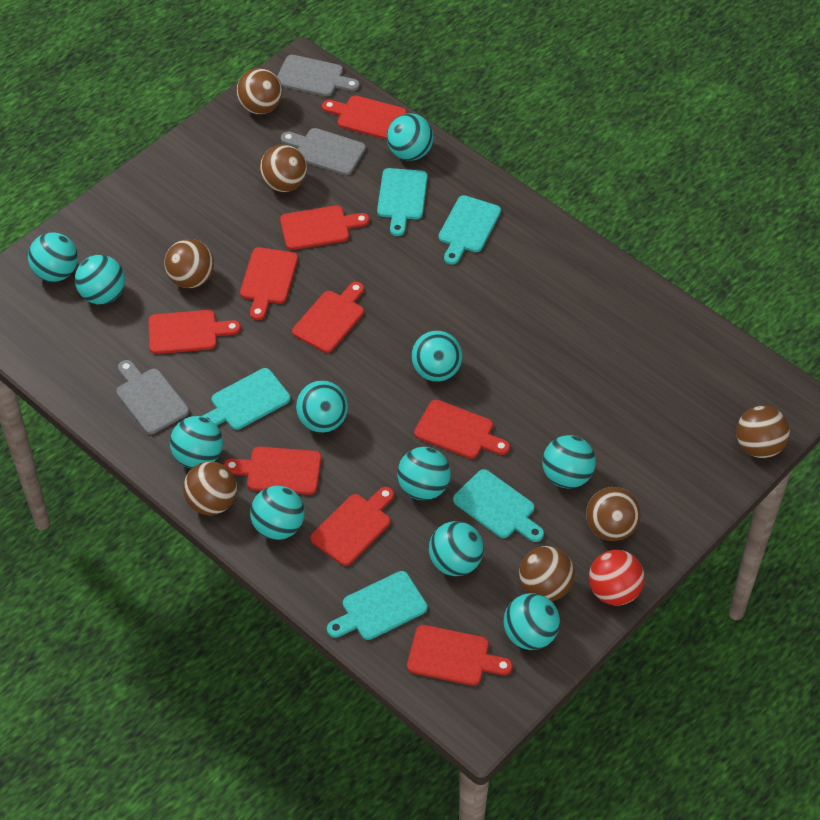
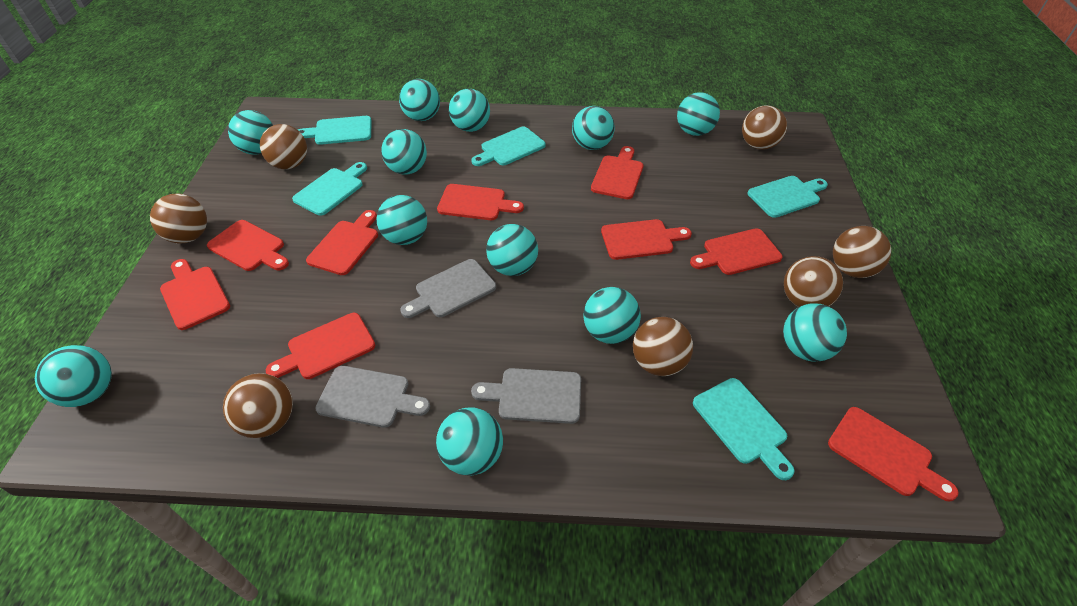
red ball: [589,550,645,606] = 1 -> none = 0
turquoise ball: [28,232,78,282] [75,255,125,304] [170,416,223,469] [250,486,305,540] [296,380,348,433] [387,113,433,161] [397,447,451,500] [411,331,462,382] [429,521,484,576] [503,593,560,650] [542,435,596,489] = 11 -> [35,345,112,407] [228,110,273,155] [376,195,427,245] [381,129,427,175] [399,79,440,121] [436,407,503,476] [449,89,490,132] [486,224,538,276] [572,106,615,150] [583,287,641,344] [677,92,720,136] [783,303,847,362] = 12

